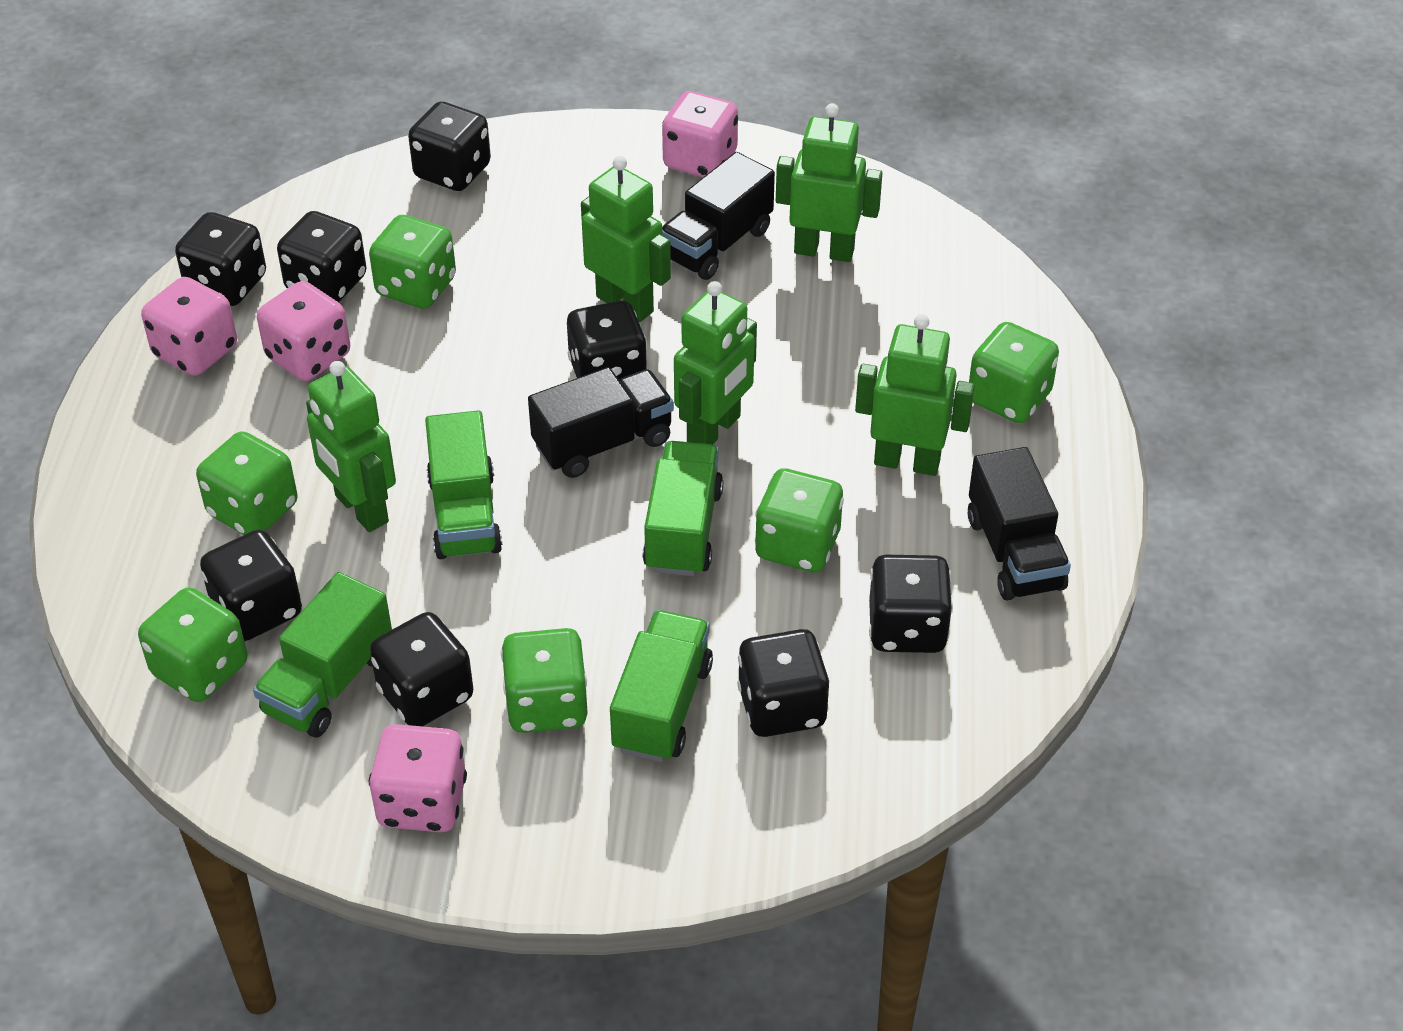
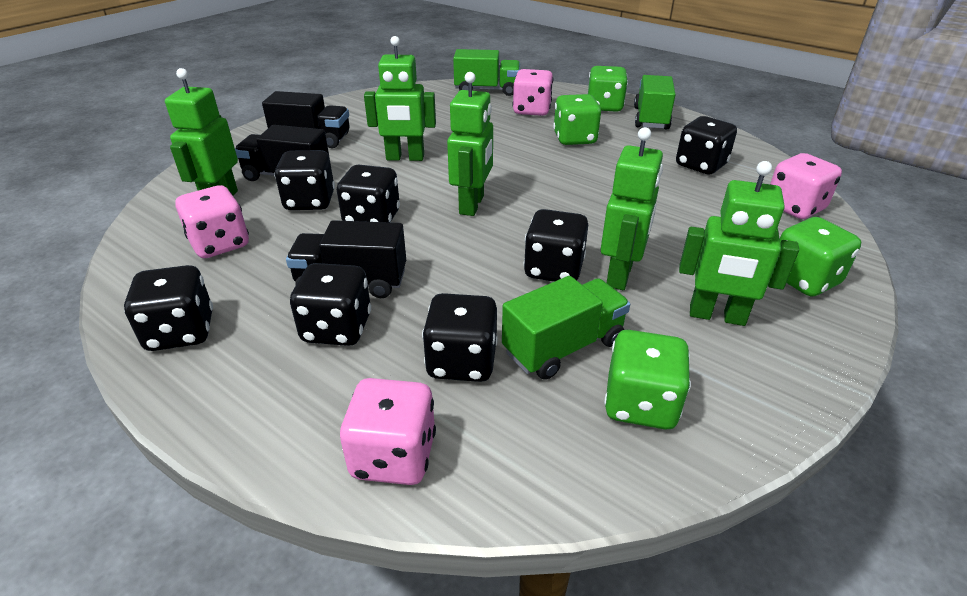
black dice: [175,212,266,306] [200,530,302,641] [277,211,366,302] [370,612,473,726] [408,102,491,191] [567,301,648,379] [737,629,829,737] [869,555,953,653] = 8 -> [124,265,213,351] [274,150,335,210] [290,263,371,346] [337,165,400,222] [422,293,498,382] [524,209,588,282] [676,116,737,174] = 7
green dice: [138,587,247,702] [196,431,298,535] [369,215,456,309] [501,628,588,733] [755,468,844,572] [969,322,1059,423] = 6 -> [553,94,601,145] [588,66,628,112] [604,330,691,429] [780,217,861,297] = 4
green truck: [253,572,392,737] [425,411,502,559] [610,610,713,762] [643,441,723,576] = 4 -> [453,49,520,96] [502,276,630,380] [634,75,676,129] = 3

